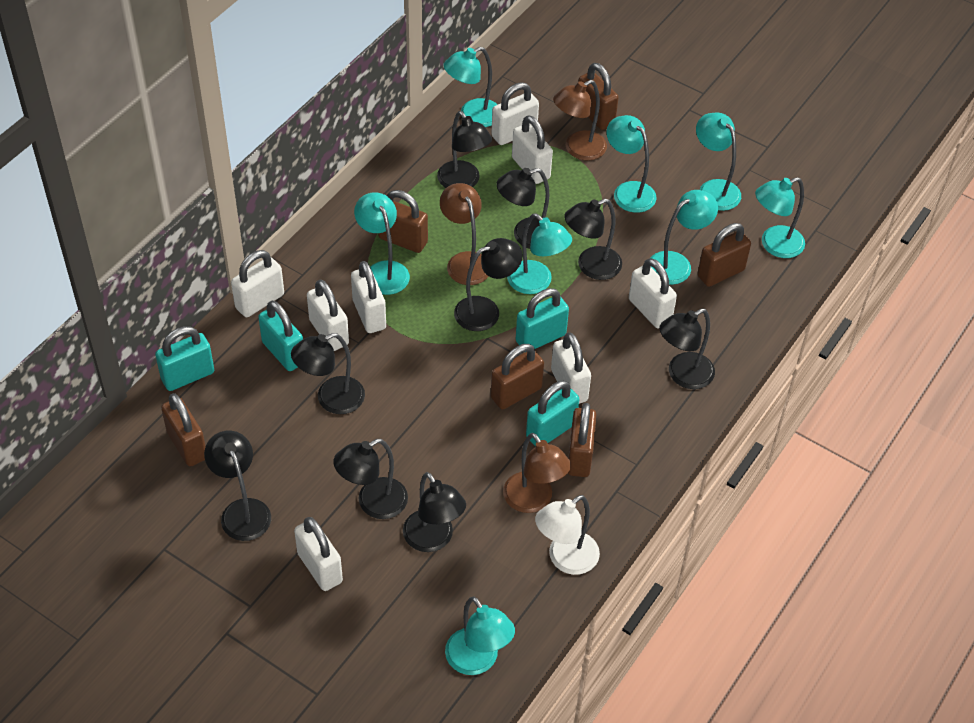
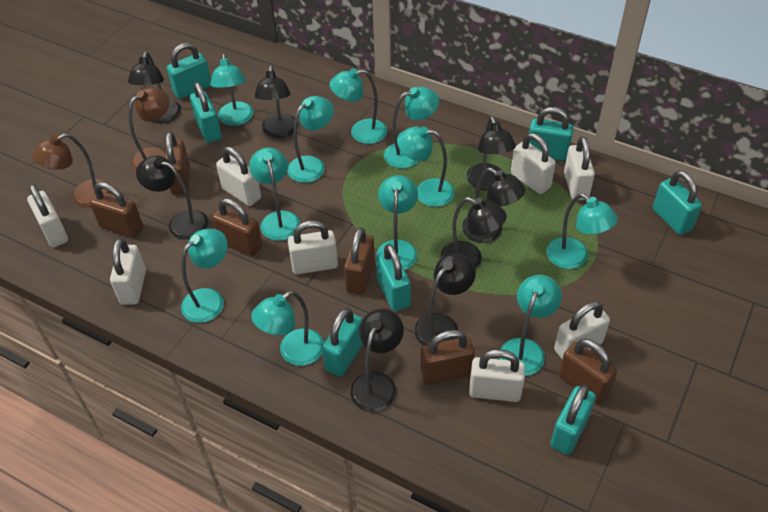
black lamp: [204,431,271,541] [291,333,365,414] [333,439,408,519] [403,472,466,552] [437,111,492,188] [454,238,523,331] [496,168,550,249] [564,199,622,280] [659,309,715,389] = 9 -> [128,52,181,124] [136,156,209,240] [255,65,298,138] [350,308,404,412] [414,254,476,346] [440,197,507,269] [462,168,526,243] [466,116,516,191] = 8
brown lamp: [440,183,489,285] [503,433,571,513] [553,80,607,161] = 3 -> [32,133,111,207] [128,88,169,171] = 2
turquoise lamp: [354,193,410,295] [444,47,497,127] [445,596,515,675] [507,214,572,294] [606,115,657,213] [650,190,718,285] [696,112,741,211] [755,177,805,258] = 8 -> [181,229,228,323] [210,54,253,126] [249,147,300,241] [251,291,324,366] [288,96,334,183] [329,68,387,144] [376,175,418,270] [384,87,439,169] [397,127,455,207] [500,275,562,376] [546,194,618,269] = 11
turquoise padlock: [155,326,214,391] [258,301,303,371] [516,288,569,349] [526,381,579,446] = 4 -> [167,43,211,99] [190,82,222,143] [322,308,363,376] [376,244,411,311] [529,107,574,161] [550,385,596,455] [653,170,702,235] = 7
white lamp: [535,495,600,575] = 1 -> none = 0

